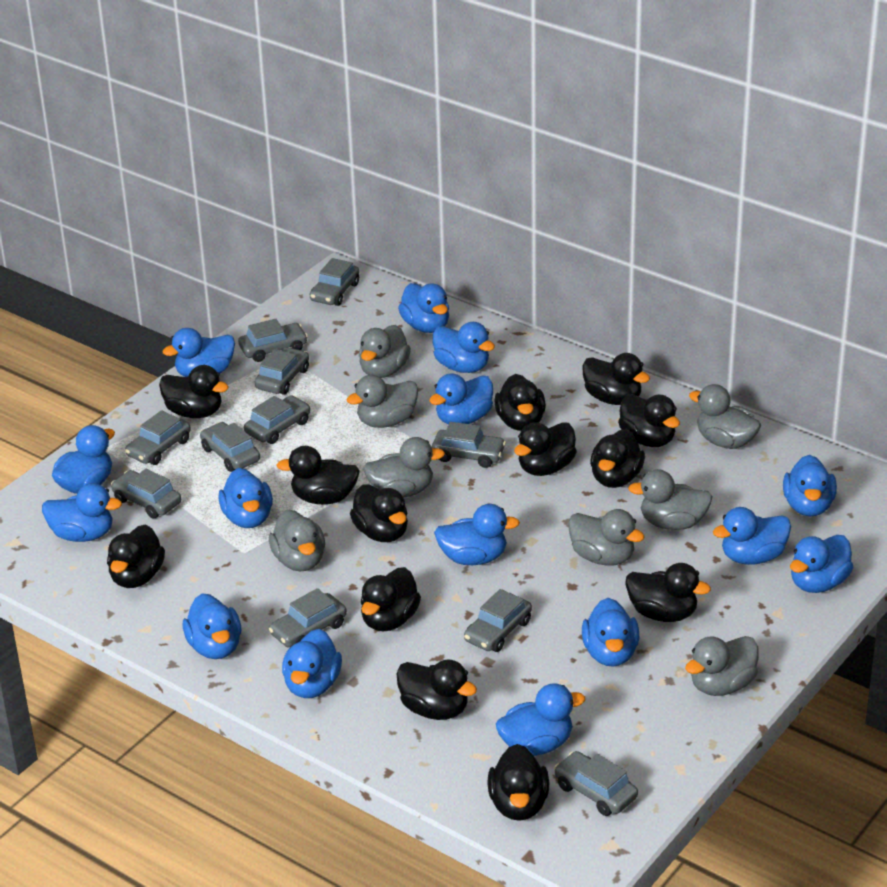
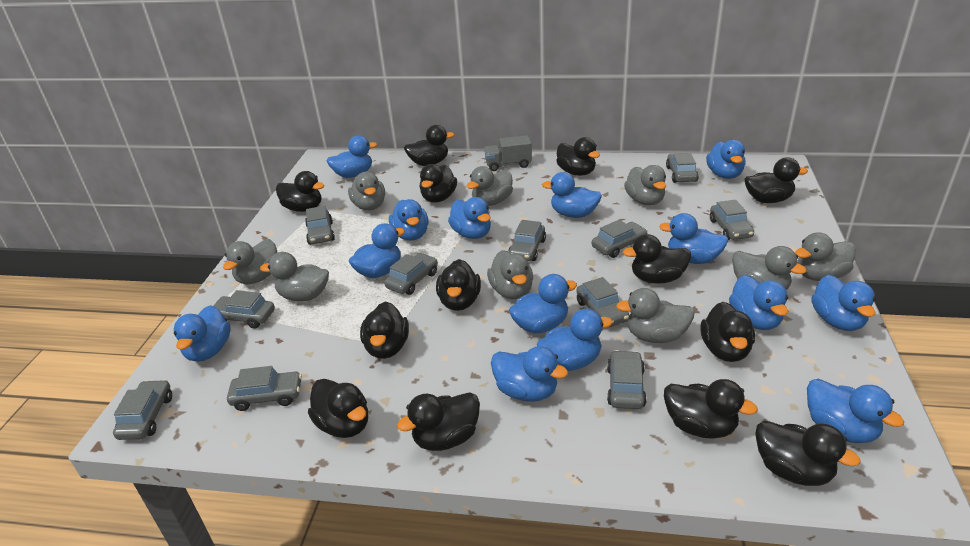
blue duck: [42,483,122,542] [52,425,115,494] [163,328,235,377] [183,593,241,659] [218,468,273,528] [282,629,342,698] [398,283,449,333] [429,373,493,424] [433,322,495,373] [434,504,520,565] [496,683,585,756] [582,598,639,667] [713,507,791,565] [783,455,837,516] [790,535,853,593] = 15 -> [174,305,231,362] [327,136,377,178] [349,223,405,278] [389,199,429,241] [448,197,491,239] [491,346,568,402] [509,274,577,334] [537,309,613,371] [542,172,602,218] [659,213,728,264] [706,140,746,179] [729,275,788,330] [807,379,904,443] [811,275,876,331] = 14
grey duck: [269,510,325,571] [346,375,418,428] [359,325,411,378] [363,437,445,497] [568,509,645,566] [628,469,713,530] [685,636,759,696] [689,384,761,449] = 8 -> [223,239,277,284] [260,252,329,301] [348,172,385,210] [467,166,513,206] [487,250,533,299] [616,288,695,343] [624,165,666,205] [732,246,807,290] [795,232,856,281] = 9
grey truck: none = 0 -> [484,135,532,171] = 1

